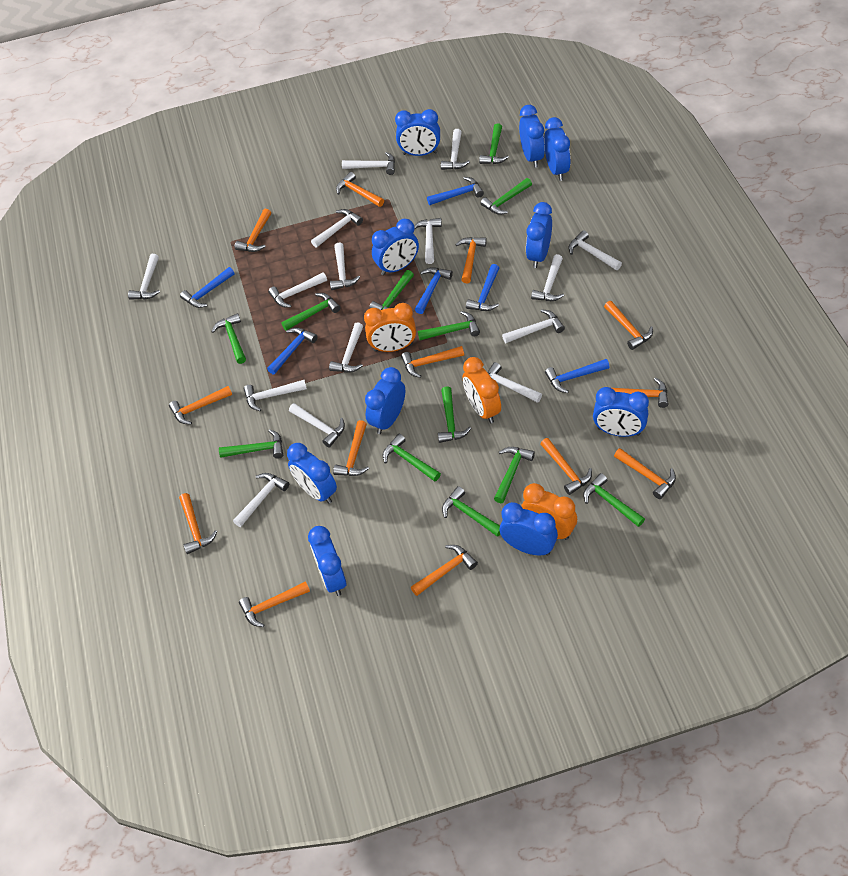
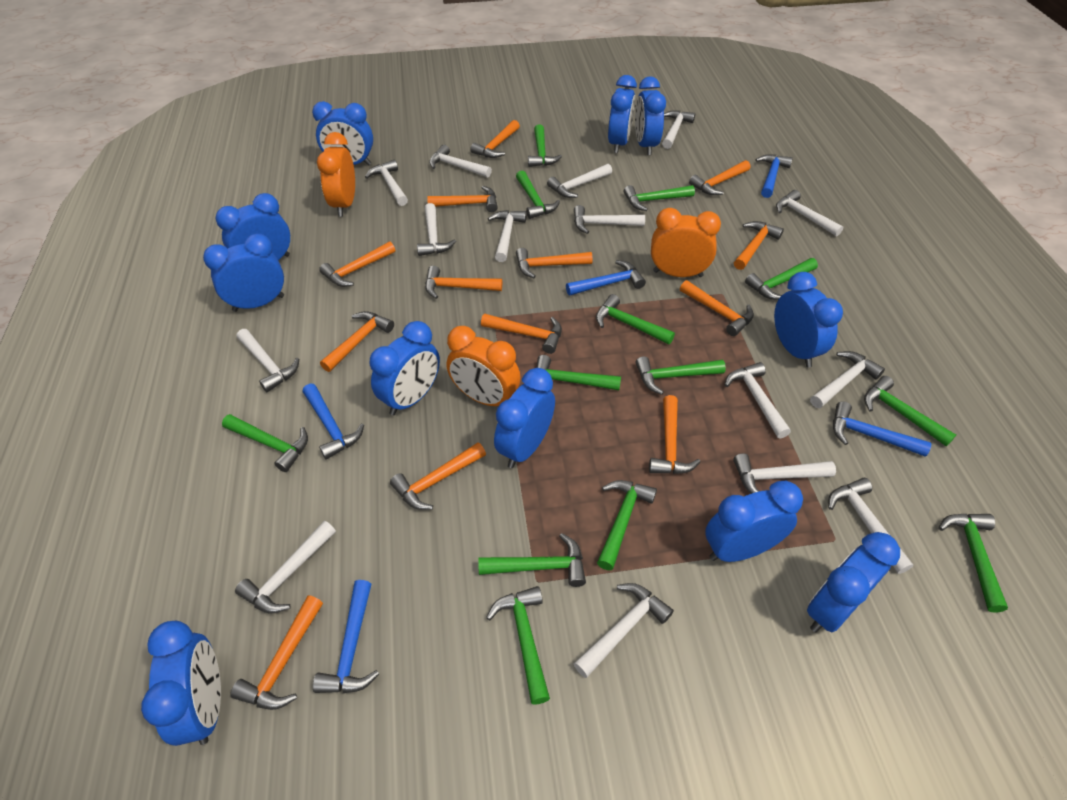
blue clock: [287,443,337,504] [308,526,346,596] [365,367,405,434] [372,219,419,275] [395,109,440,156] [500,502,558,556] [519,105,545,168] [526,202,552,268] [544,117,571,181] [593,387,649,437] = 10 -> [141,621,221,746] [203,233,284,312] [216,193,290,260] [312,101,373,166] [369,321,440,416] [494,368,555,468] [608,75,637,153] [635,76,666,155] [705,481,803,562] [774,272,843,367] [807,532,900,632] = 11
blue hammer: [180,267,235,308] [267,327,318,375] [415,267,453,314] [427,177,484,205] [466,264,499,311] [545,359,609,393] = 6 -> [303,384,364,460] [313,580,379,693] [566,260,646,296] [755,154,793,198] [833,401,932,457] = 5
green hammer: [211,313,246,364] [219,429,283,459] [281,293,340,331] [369,270,414,310] [383,434,441,482] [418,311,480,340] [438,386,471,443] [442,486,501,537] [479,123,509,164] [480,178,532,215] [494,447,535,503] [583,473,645,527] = 12 -> [222,414,308,472] [478,533,586,587] [486,586,550,704] [516,170,560,219] [528,124,562,167] [537,355,621,390] [596,294,675,344] [597,480,657,570] [624,185,695,211] [636,356,726,395] [745,258,818,300] [864,376,956,446] [939,514,1008,613] = 13

